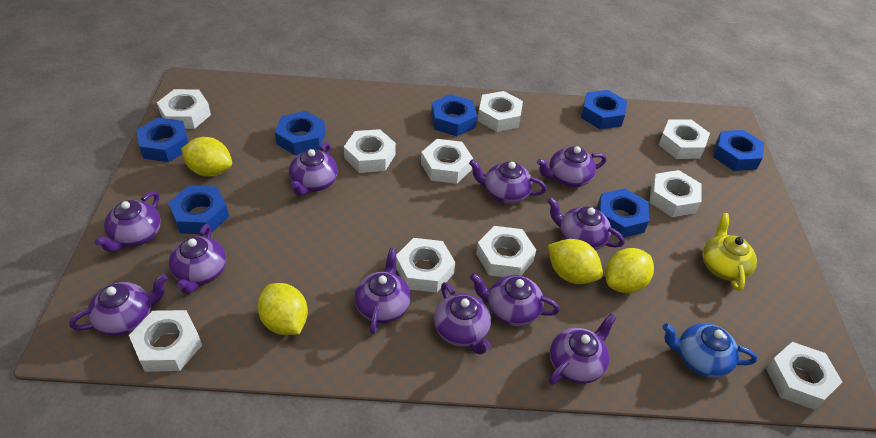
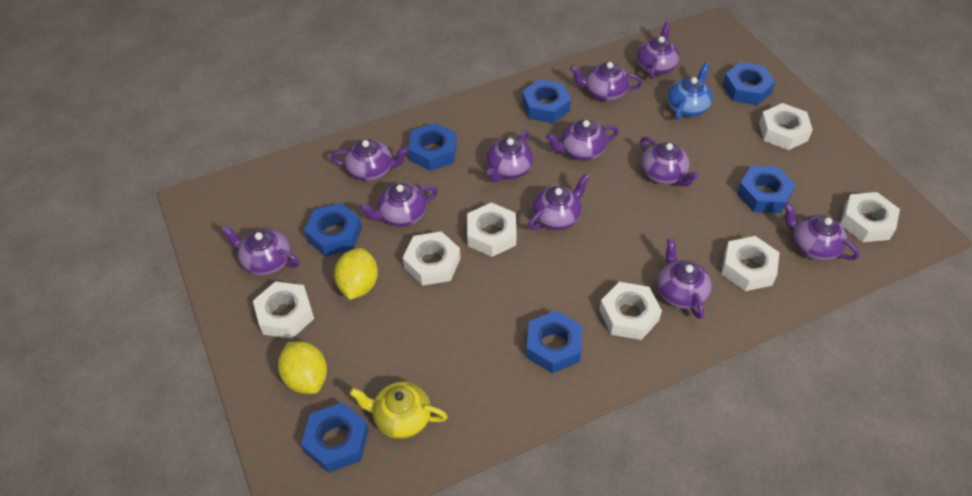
white nut: [129,310,202,372] [157,89,211,129] [344,129,396,173] [396,238,455,293] [421,139,473,184] [476,226,536,277] [478,91,523,132] [650,170,702,217] [658,120,710,159] [766,342,842,410] = 10 -> [253,281,314,339] [403,231,460,286] [467,203,517,257] [599,282,662,340] [721,236,780,291] [759,103,813,150] [840,192,900,242] = 7
yellow lemon: [181,137,232,177] [258,283,308,335] [548,239,603,284] [605,248,654,293] = 4 -> [278,341,327,394] [334,248,378,300] = 2

